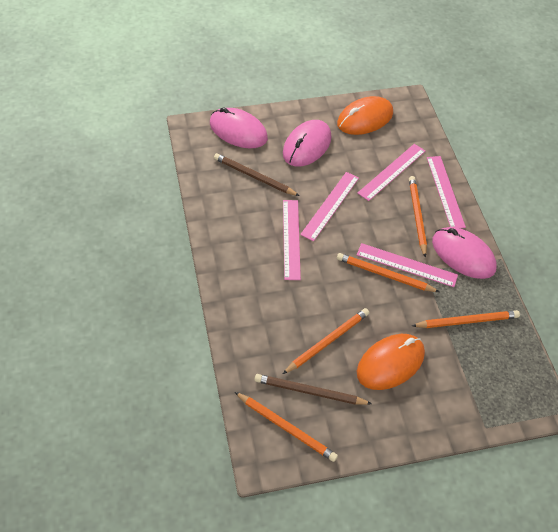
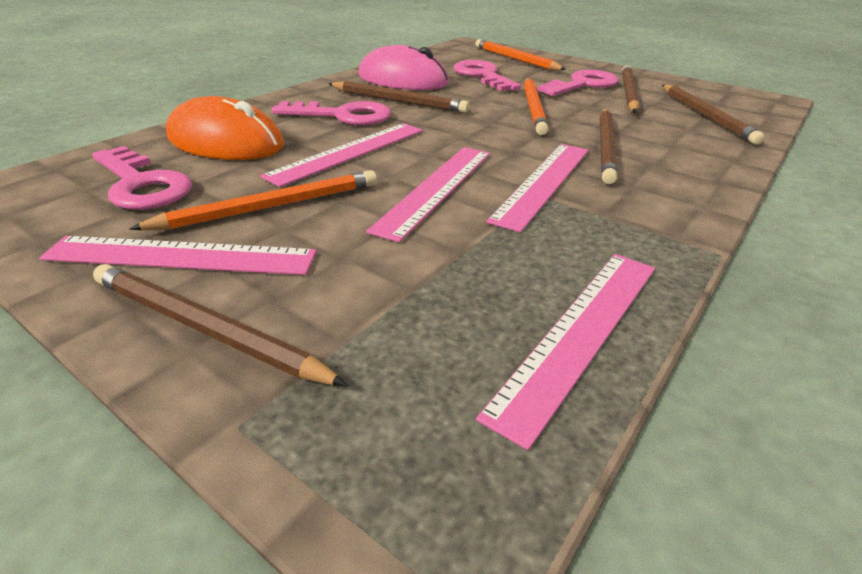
brown pencil: [214,153,300,196] [254,374,372,405] = 2 -> [93,264,348,386] [328,81,470,113] [600,109,617,184] [622,65,640,113] [662,84,765,145] = 5
orange mouse: [337,96,393,135] [357,334,425,390] = 2 -> [166,96,284,160] = 1
orange pencil: [235,392,338,462] [283,308,369,374] [337,253,440,292] [409,176,427,258] [412,310,520,328] = 5 -> [129,170,377,230] [475,39,566,70] [524,78,548,135] = 3
pink key: none = 0 -> [92,146,192,210] [272,101,391,125] [453,60,521,91] [537,70,619,96] = 4
pink mouse: [210,107,268,148] [283,120,331,167] [432,227,497,279] = 3 -> [359,45,449,90] = 1

